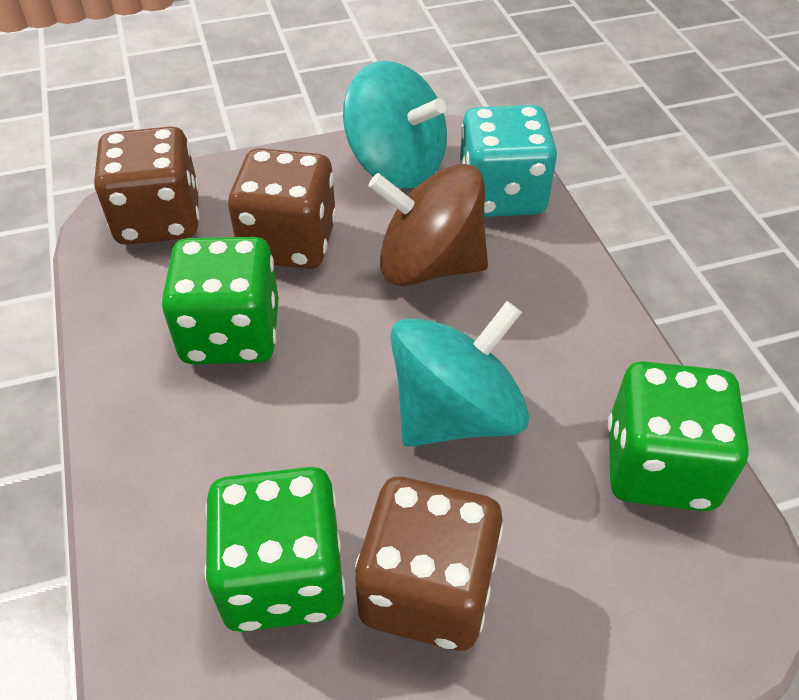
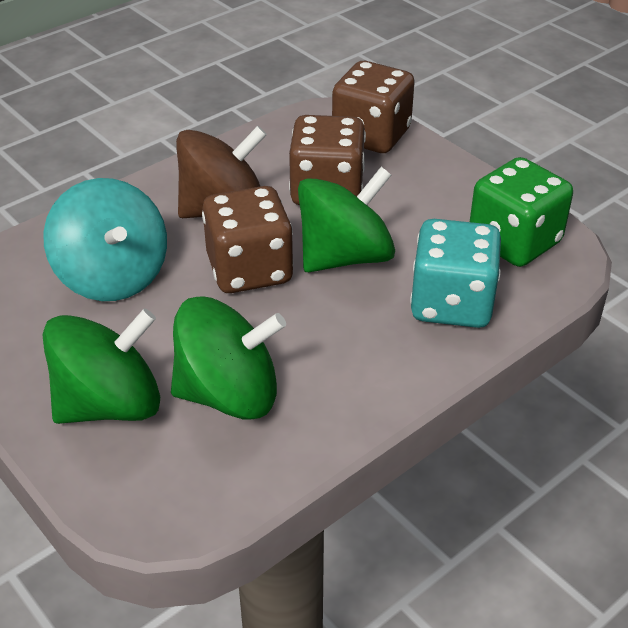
green dice: [161,237,279,364] [204,467,345,632] [608,361,749,511] = 3 -> [470,157,573,267] = 1
green spinning top: none = 0 -> [42,308,160,424] [171,296,286,420] [298,167,395,272] = 3
turquoise spinning top: [343,61,447,188] [390,301,529,447] = 2 -> [44,178,167,301] = 1

